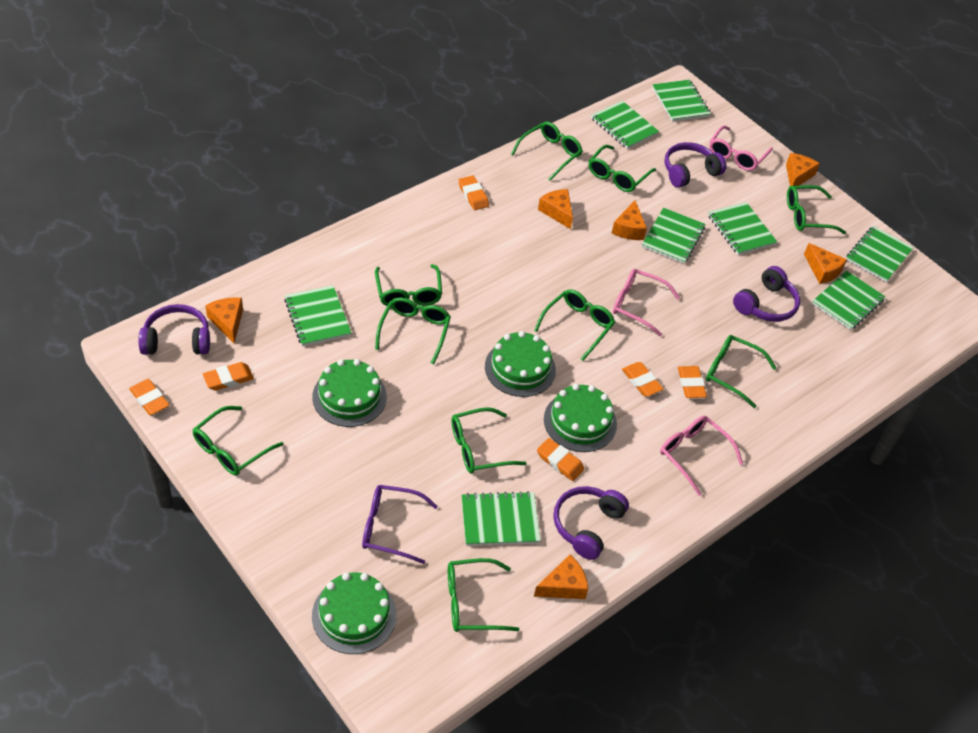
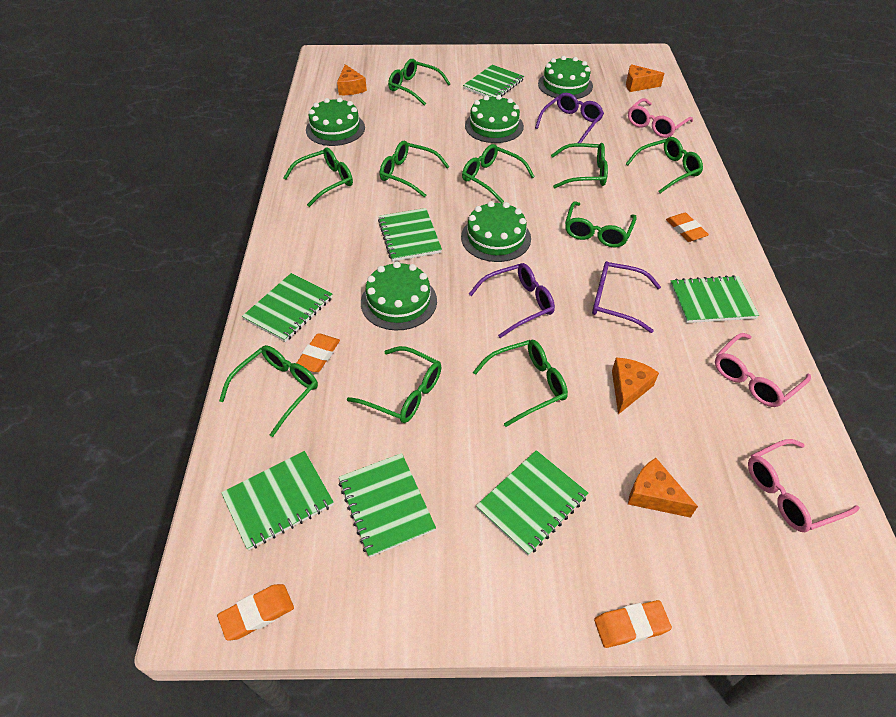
green cake: [312,359,387,427] [312,573,397,654] [485,331,556,397] [544,384,617,452] = 4 -> [306,97,365,146] [361,261,437,331] [461,201,531,262] [465,95,524,143] [538,56,593,99] = 5
green notebook: [284,285,351,346] [461,491,541,546] [591,101,659,149] [642,208,705,264] [652,80,711,122] [708,202,777,255] [812,271,886,330] [847,226,914,282] = 8 -> [221,451,334,550] [242,273,332,342] [339,453,436,558] [378,208,442,261] [463,65,524,97] [476,450,589,555] [670,275,759,323] = 7
orange cheese: [205,298,243,343] [534,555,588,599] [538,189,573,229] [612,200,647,240] [786,153,820,186] [804,243,847,284] = 6 -> [337,64,367,95] [612,358,659,414] [626,64,664,92] [628,458,698,518] = 4
orange eraser: [129,379,169,415] [203,362,254,391] [458,175,489,210] [537,438,585,481] [622,362,663,396] [678,366,707,398] = 6 -> [217,584,294,641] [297,333,340,372] [594,600,672,648] [666,213,709,242] = 4
purple glasses: [362,485,438,564] = 1 -> [469,263,555,338] [535,93,604,143] [592,261,661,333] = 3
purple headphones: [138,304,210,355] [553,486,629,560] [664,142,726,188] [733,266,800,322] = 4 -> none = 0

